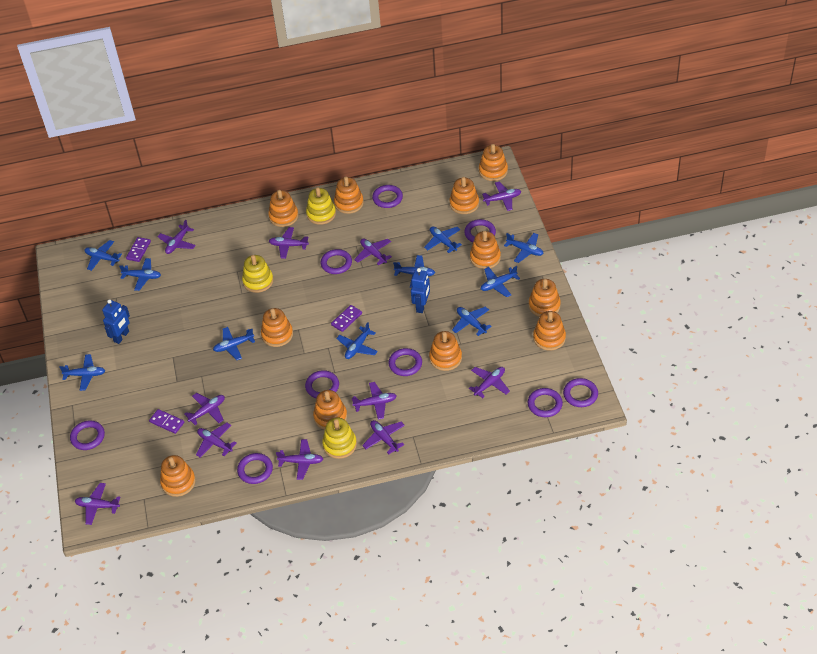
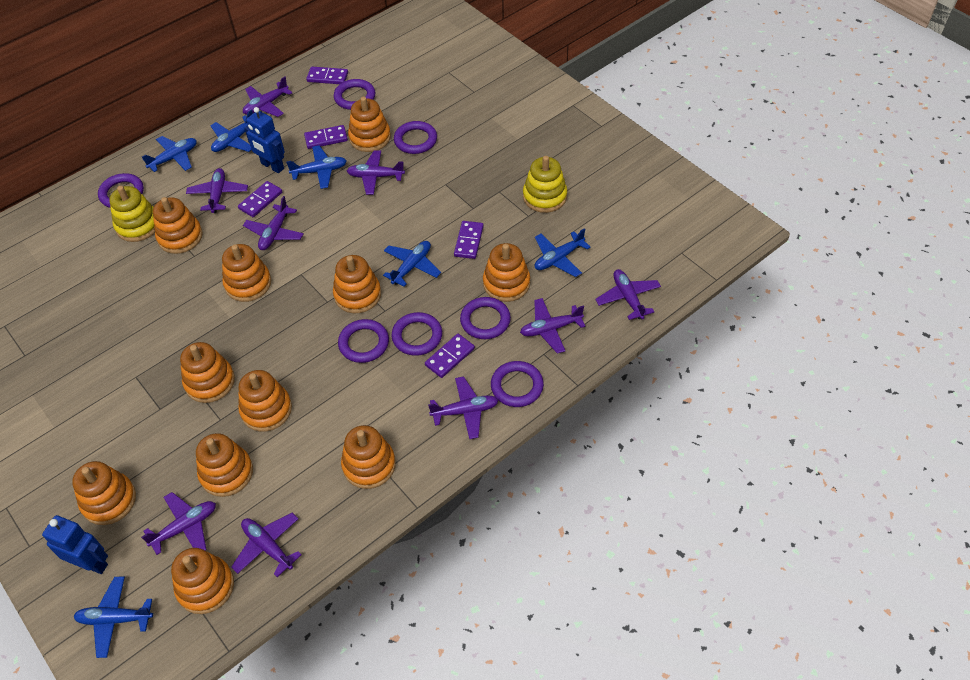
blue plane: [59,354,105,391] [85,240,122,271] [119,258,161,291] [213,327,255,360] [336,322,378,359] [393,255,435,288] [424,226,462,253] [452,306,492,336] [481,266,520,297] [504,233,544,263] = 10 -> [74,577,153,658] [142,136,197,172] [211,110,253,152] [286,145,347,189] [383,241,441,287] [534,228,590,277] = 6
purple domino: [126,237,151,262] [149,409,184,434] [331,305,362,332] = 3 -> [238,181,282,217] [304,125,348,149] [306,67,348,84] [425,334,475,378] [454,221,484,259] = 5
purple plane: [75,483,120,525] [158,220,196,254] [184,393,225,425] [196,423,237,458] [269,227,309,259] [276,439,323,480] [352,382,397,420] [354,239,392,266] [362,420,405,454] [469,367,510,398] [482,181,521,211] = 11 -> [141,492,216,555] [186,168,248,213] [231,513,302,577] [243,77,292,117] [243,196,304,250] [347,150,405,195] [428,376,499,439] [520,298,585,354] [595,269,661,320] = 9
purple ring: [70,420,105,450] [237,453,273,484] [305,370,339,398] [321,249,352,274] [372,185,403,208] [389,348,422,376] [464,219,496,242] [528,388,563,417] [563,378,598,407] = 9 -> [98,173,144,208] [334,79,375,110] [338,319,389,363] [392,312,442,356] [394,121,437,154] [460,297,511,339] [491,361,544,407] = 7
yellow stacking toy: [242,255,274,293] [306,187,336,225] [322,418,357,459] = 3 -> [109,186,155,242] [523,156,567,213] = 2

